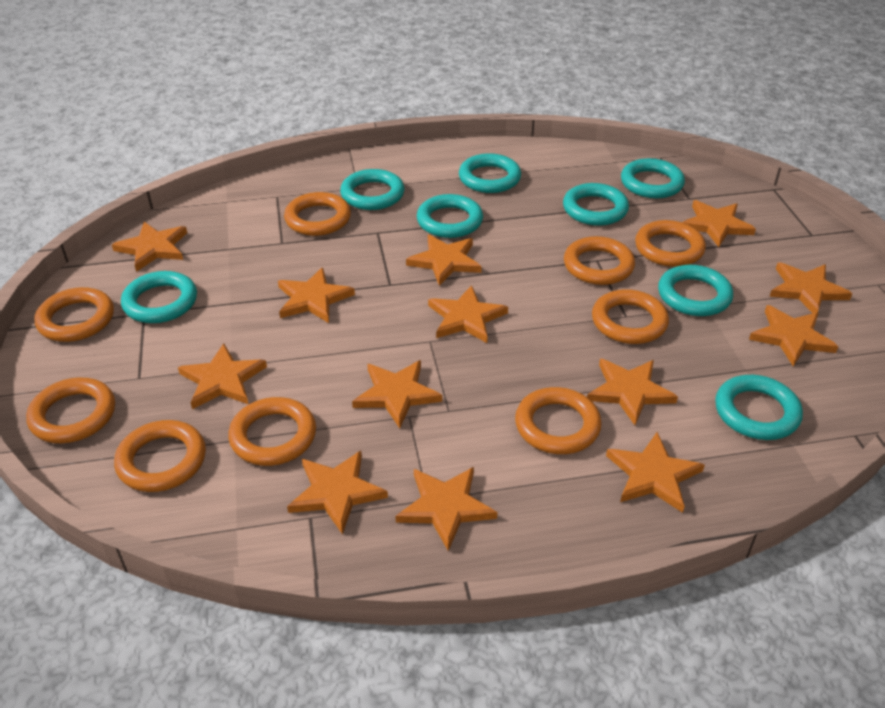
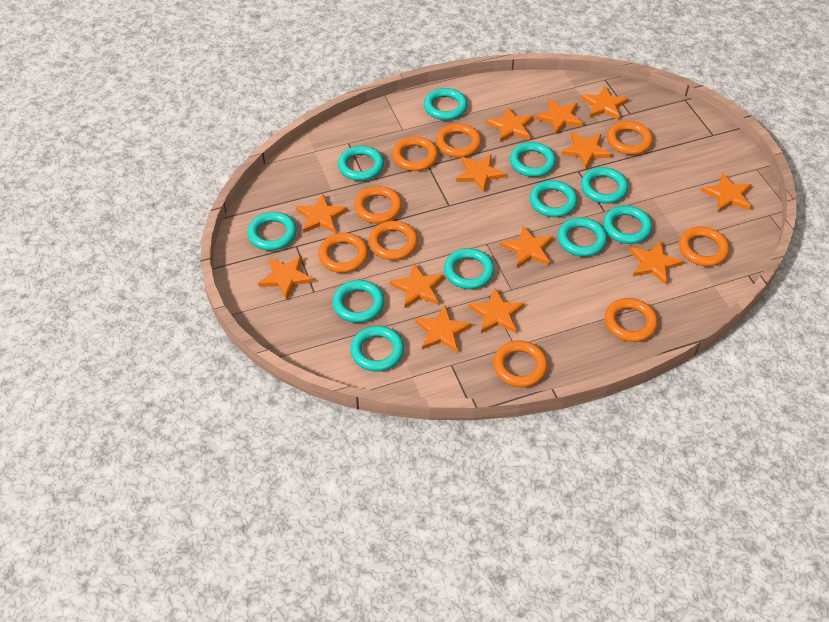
turquoise ring: [121,271,197,323] [340,169,405,210] [417,194,483,238] [459,153,521,193] [563,183,629,226] [621,158,685,198] [658,265,733,316] [715,375,803,440] = 8 -> [247,212,297,251] [332,280,384,323] [338,146,384,181] [350,326,404,372] [424,88,468,120] [444,248,494,289] [510,142,556,177] [530,180,577,217] [558,217,607,257] [581,167,628,204] [603,205,652,244] = 11

